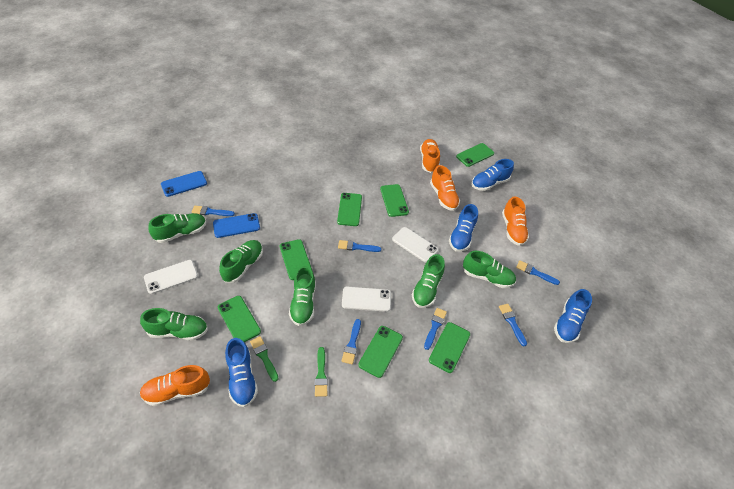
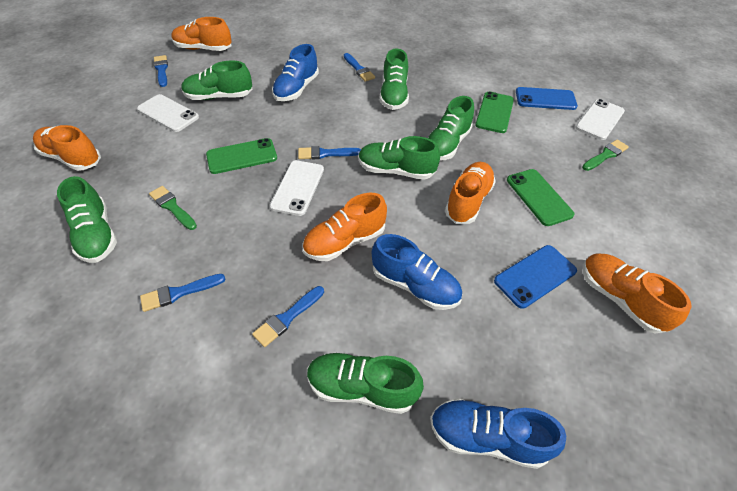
blue brush: [192,206,235,216] [338,240,381,252] [341,319,361,364] [424,308,447,350] [499,304,527,346] [516,260,560,285] = 6 -> [140,274,225,312] [154,55,168,87] [252,286,324,347] [298,146,361,159] [344,53,375,82] = 5
blue shoe: [225,338,258,407] [449,204,478,252] [471,159,514,191] [554,289,592,343] = 4 -> [272,44,319,101] [372,234,462,310] [430,398,566,469] = 3
green phone: [218,296,261,342] [280,239,313,280] [337,193,362,226] [358,326,403,378] [380,184,409,217] [429,322,470,373] [456,143,494,167] = 7 -> [206,138,277,174] [475,92,514,133] [507,169,575,226] = 3
orange shoe: [140,365,210,406] [420,139,440,173] [430,165,460,211] [502,197,529,246] = 4 -> [33,125,101,171] [171,17,232,51] [302,193,387,261] [445,162,496,224] [583,253,692,334] = 5

